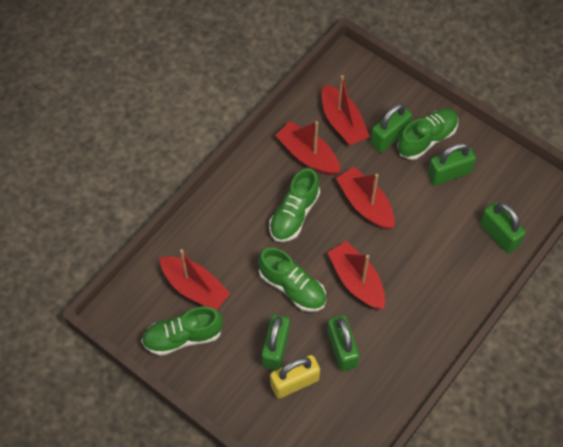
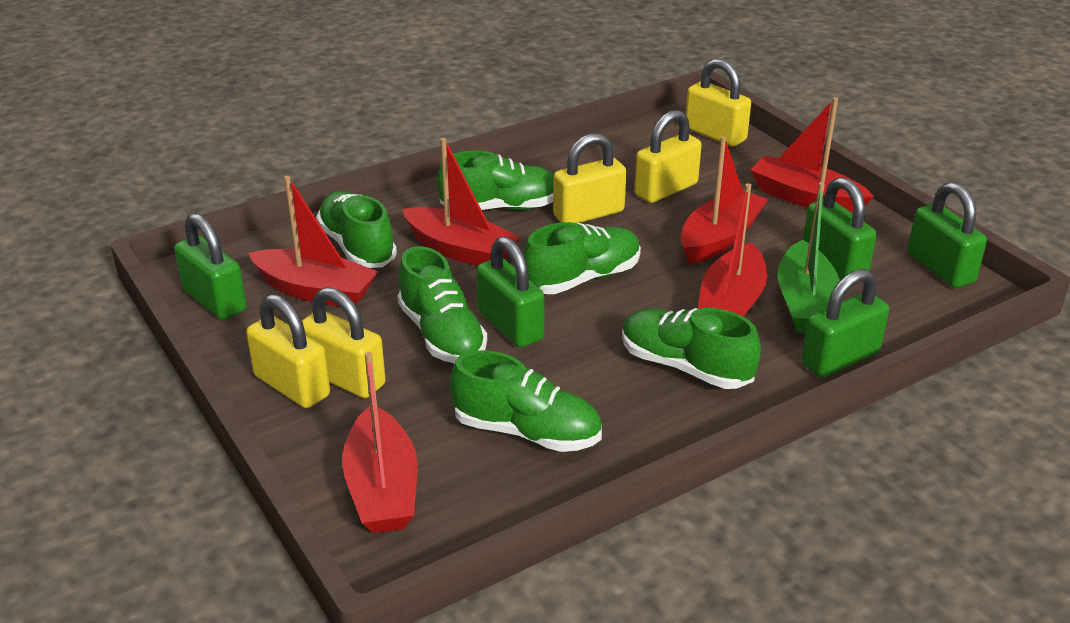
green boat: none = 0 -> [777,182,840,333] = 1
green shoe: [141,307,223,356] [258,248,326,312] [269,168,320,242] [397,109,458,160] = 4 -> [316,191,397,268] [398,246,487,363] [437,151,554,210] [450,350,602,452] [523,222,641,294] [622,308,761,389] = 6
red boat: [160,249,231,310] [275,121,340,175] [322,75,370,146] [327,241,385,309] [336,167,394,230] = 5 -> [248,176,378,306] [342,352,418,534] [402,138,520,266] [681,136,768,264] [698,184,767,317] [750,97,874,213] = 6
yellow padlock: [270,355,320,398] = 1 -> [246,294,330,408] [302,287,386,398] [553,133,627,223] [634,110,702,203] [686,59,751,147] = 5

